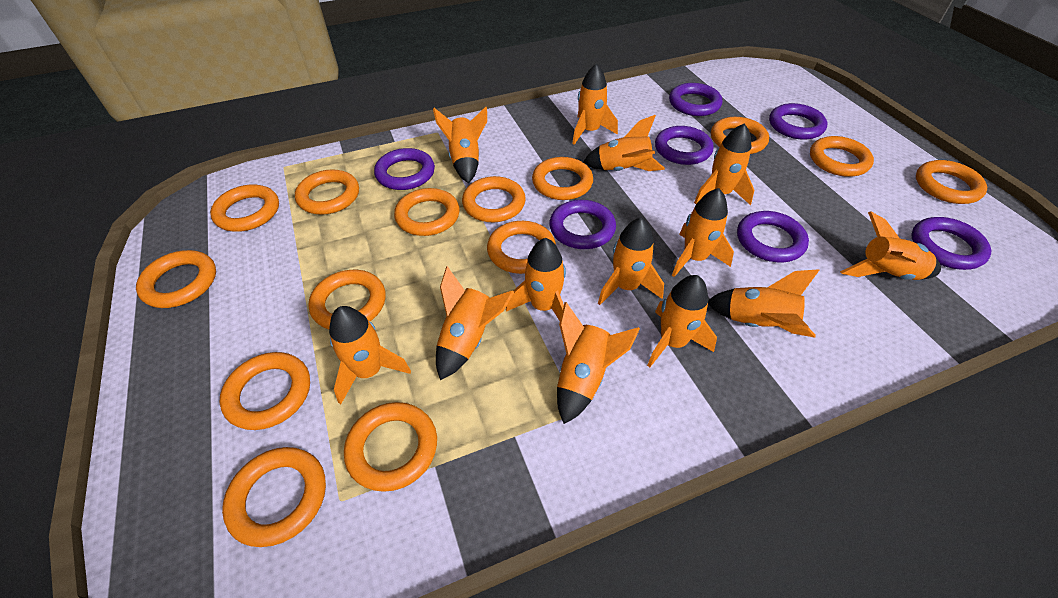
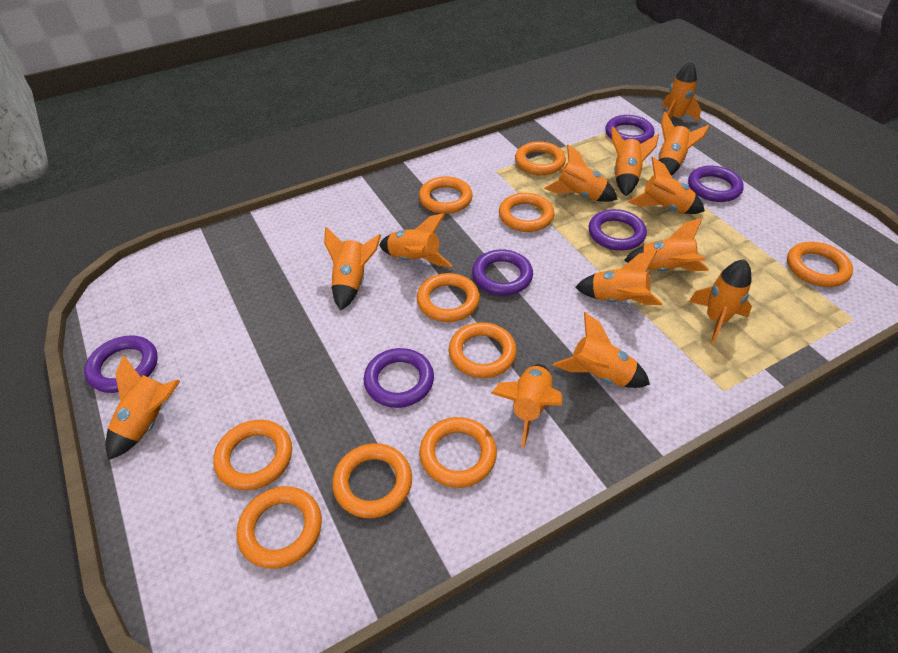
orange ring: [136,250,216,308] [210,184,279,232] [220,352,310,430] [222,447,326,547] [295,169,359,215] [309,270,386,329] [344,402,437,492] [394,188,460,236] [462,176,526,222] [487,221,556,274] [532,157,593,200] [711,117,769,154] [810,136,874,177] [916,160,987,204] = 14 -> [213,420,292,490] [237,486,322,569] [332,443,412,518] [417,273,480,322] [419,176,473,214] [419,417,497,488] [449,322,517,378] [499,193,554,232] [515,141,566,175] [787,242,853,287] = 10
purple ring: [374,148,435,190] [550,200,616,249] [655,126,714,165] [669,83,722,116] [737,211,809,262] [769,103,828,140] [911,217,991,270] = 7 -> [84,335,158,393] [364,348,434,408] [472,249,533,295] [589,209,647,251] [605,115,654,144] [688,165,744,202] = 6

